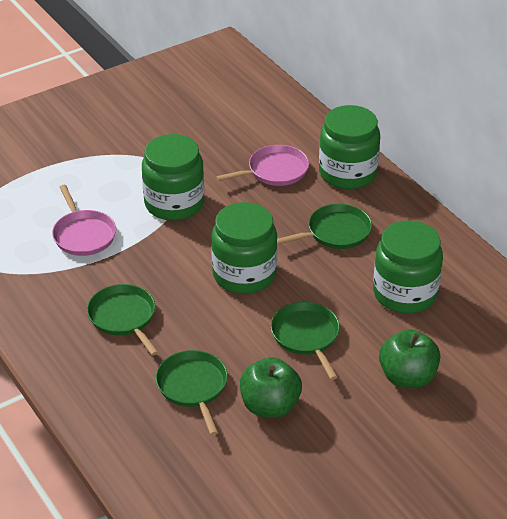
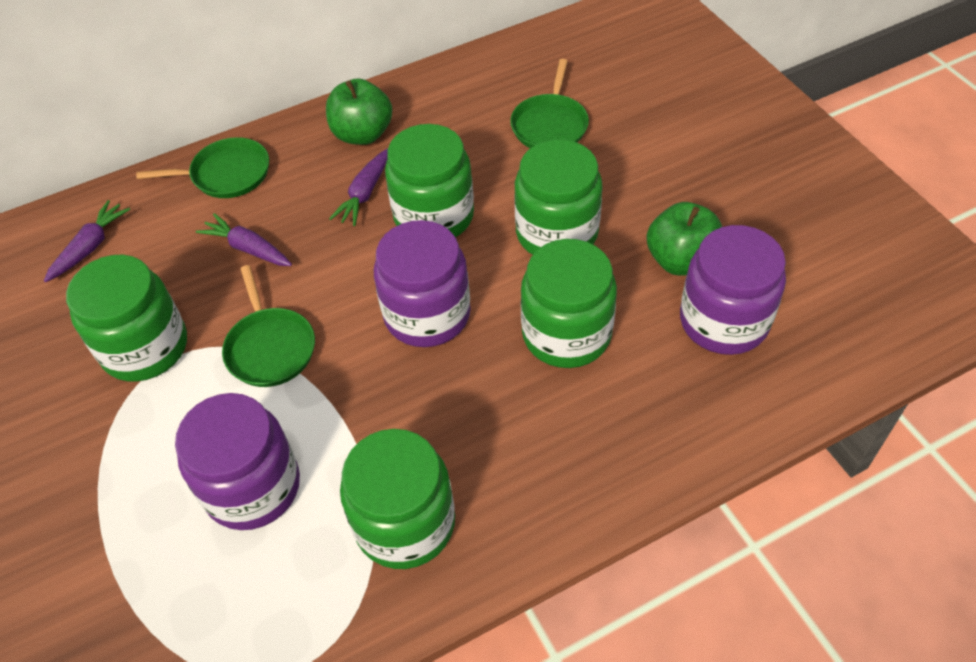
green jar: [142,134,204,221] [211,202,277,294] [319,105,380,189] [373,220,443,314] = 4 -> [66,255,187,382] [340,429,455,569] [385,124,474,237] [514,139,603,255] [521,239,617,368] = 5
green pan: [87,284,159,356] [156,350,228,435] [271,302,340,380] [277,204,372,249] = 4 -> [136,137,269,198] [222,265,315,387] [510,59,589,148] = 3
pink pan: [52,185,116,256] [216,145,309,186] = 2 -> none = 0
purple carrot: none = 0 -> [44,200,130,282] [196,213,292,266] [329,148,388,226] = 3
purple jar: none = 0 -> [175,393,300,530] [374,220,471,347] [680,225,786,355] = 3

